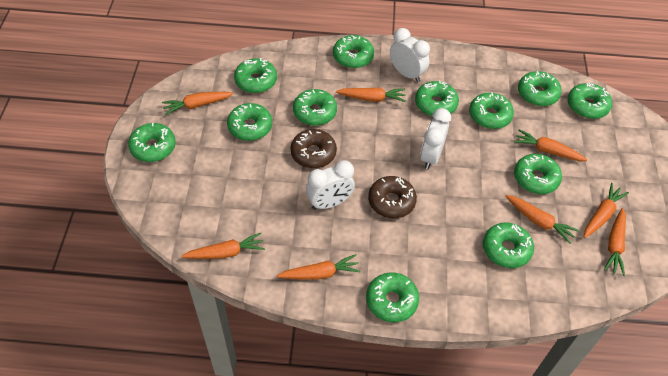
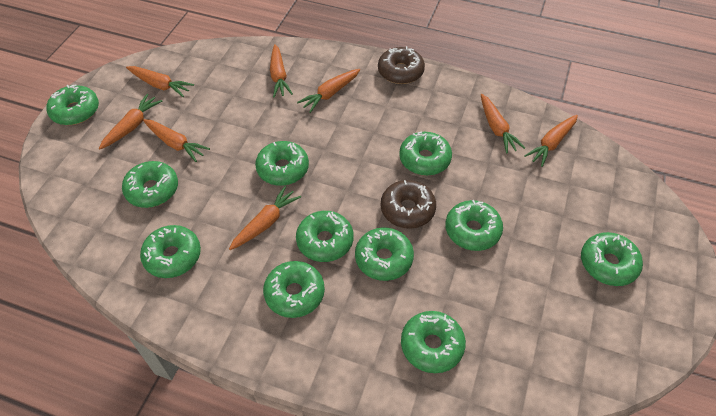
green donut: [128,123,176,162] [227,103,272,141] [234,58,277,93] [293,89,337,126] [333,35,374,68] [366,272,419,322] [415,80,459,116] [469,93,514,129] [483,222,534,268] [514,154,562,194] [518,71,562,106] [568,83,612,119] = 12 -> [46,85,99,125] [122,161,178,208] [140,225,201,278] [255,141,309,186] [263,261,325,318] [296,211,353,262] [355,227,414,281] [399,131,452,176] [401,311,466,373] [445,200,503,251] [581,232,643,286] = 11
white clock: [306,160,355,210] [390,28,430,82] [420,108,451,169] = 3 -> none = 0

